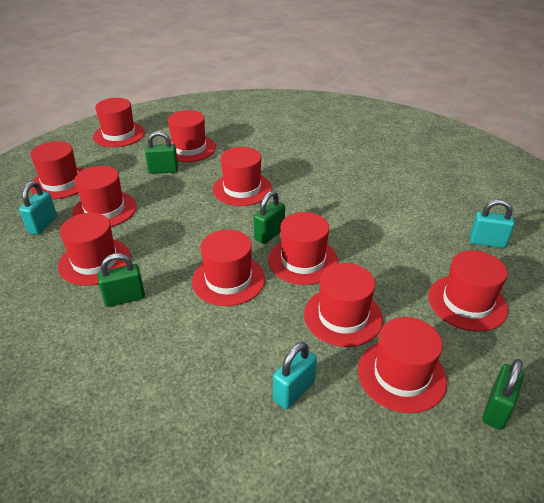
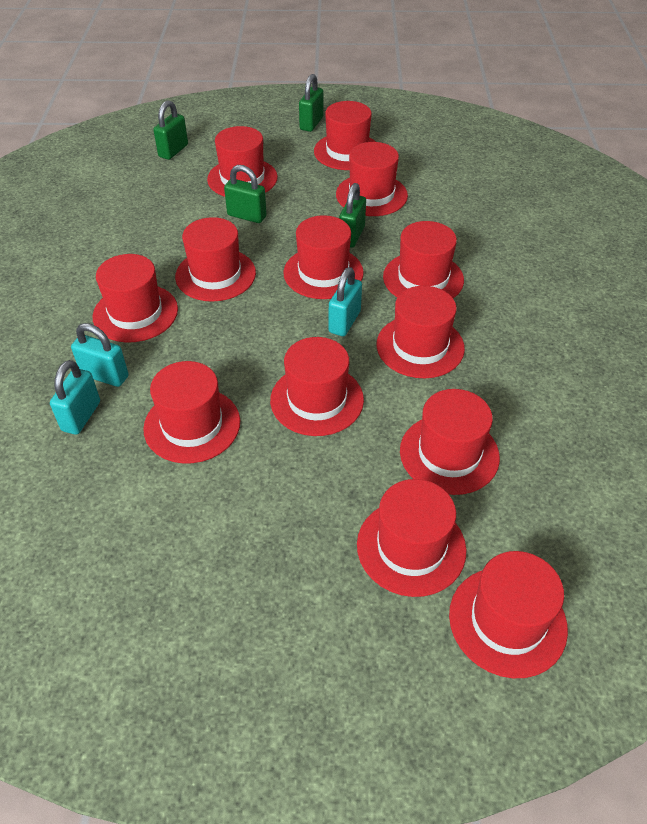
red hat: [30,141,84,199] [58,213,131,286] [72,166,137,227] [93,98,145,147] [168,110,216,162] [192,230,265,306] [213,147,272,206] [268,212,338,285] [304,263,383,347] [358,317,447,413] [428,250,508,332] = 11 -> [92,254,178,343] [143,361,240,463] [175,217,256,302] [207,126,278,197] [270,337,364,436] [283,215,364,299] [314,101,376,170] [336,142,408,216] [357,479,466,597] [376,286,465,378] [383,221,464,298] [400,389,500,495] [449,551,568,678] = 13

